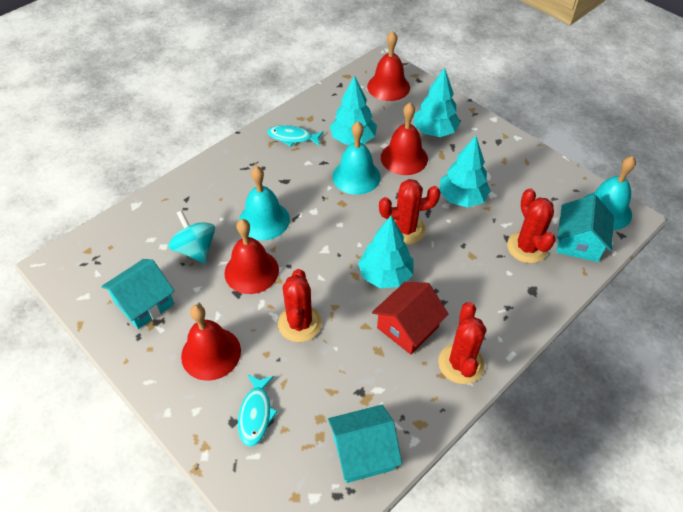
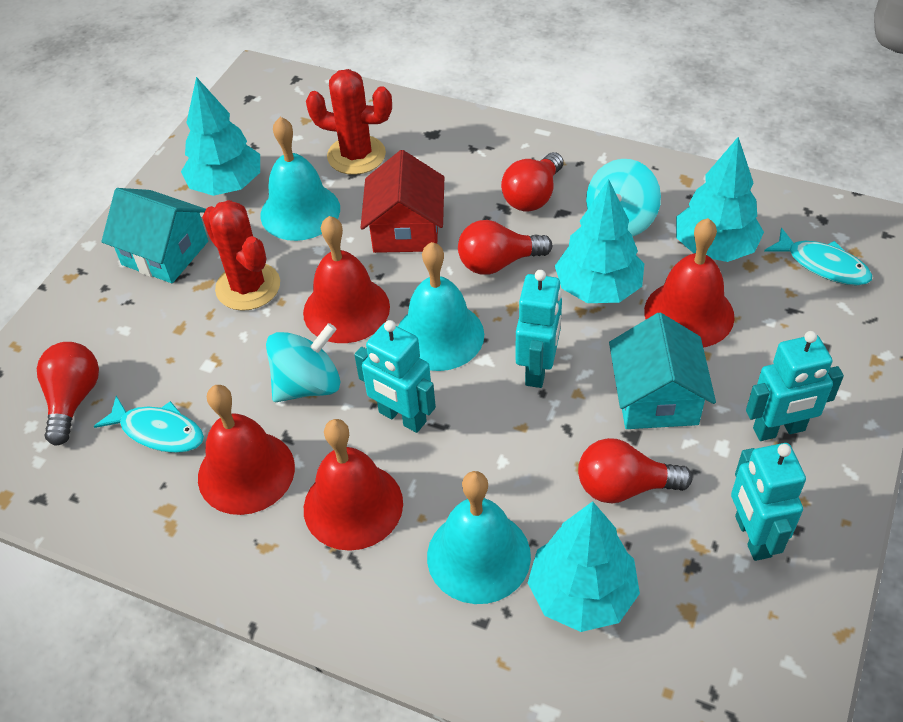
red cactus: [278,269,322,342] [379,179,441,245] [438,302,486,384] [507,188,556,263] = 4 -> [202,200,280,311] [306,69,392,175] = 2
red light bulb: none = 0 -> [37,342,99,446] [458,220,552,275] [501,152,564,212] [578,438,692,503] = 4
turquoise house: [101,259,175,329] [328,405,402,483] [557,195,614,262] = 3 -> [101,188,208,283] [609,313,716,429] = 2
turquoise robot: none = 0 -> [354,320,436,433] [516,270,562,388] [731,443,806,561] [746,331,844,441] = 4
turquoise spinning top: [168,211,215,264] = 1 -> [266,323,340,402] [586,159,661,237] = 2

